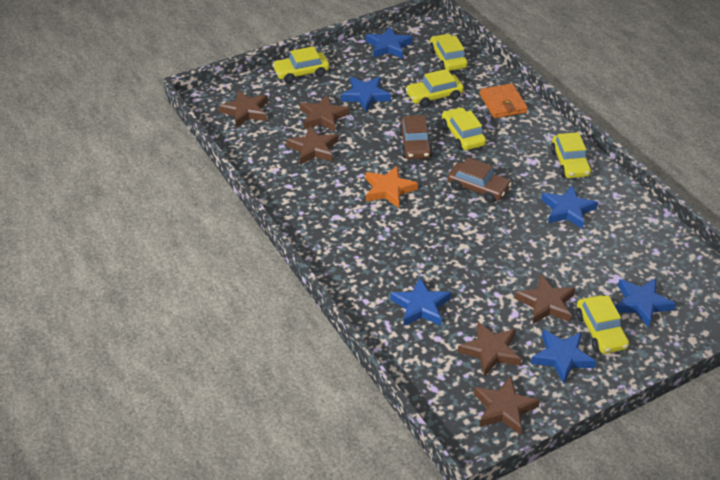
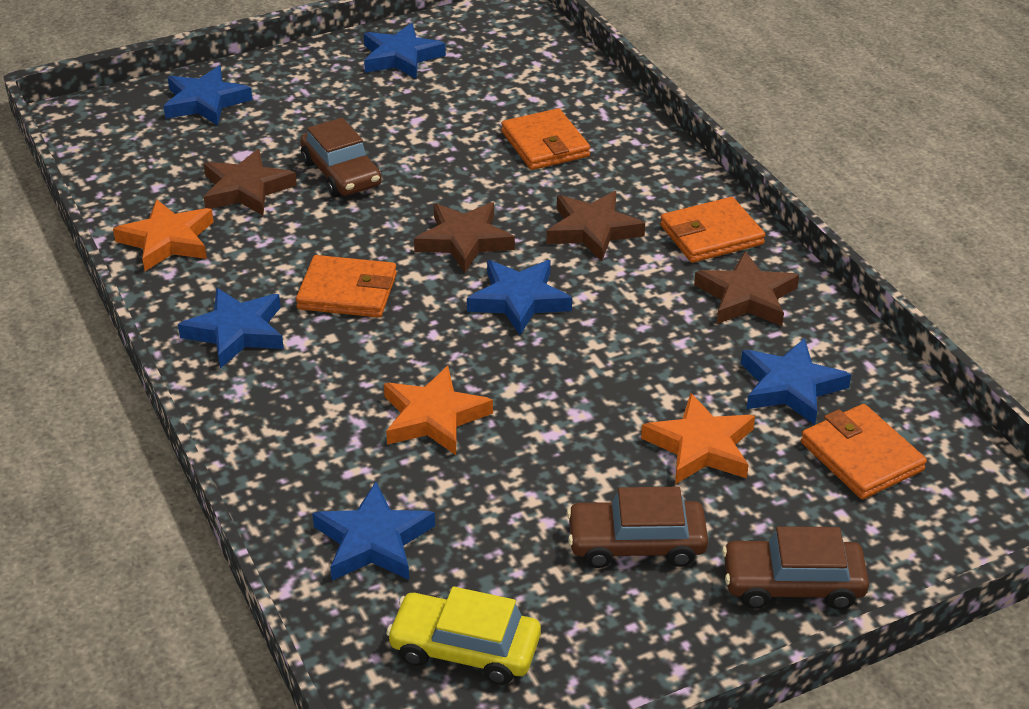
brown car: [399,115,433,159] [447,157,512,203] = 2 -> [300,118,382,197] [566,487,708,568] [722,526,869,610] = 3
brown star: [218,90,268,128] [286,126,338,165] [300,95,350,132] [458,322,521,376] [474,376,540,435] [515,274,575,324] = 6 -> [204,149,297,216] [414,202,515,272] [547,191,645,262] [694,251,799,326] = 4
orange star: [366,166,418,208] = 1 -> [113,199,214,271] [384,366,493,455] [641,393,755,484] = 3
orange wallet: [480,84,528,118] = 1 -> [296,255,397,318] [501,108,590,170] [660,197,765,263] [801,404,927,499] = 4
yellow car: [272,46,329,83] [405,69,464,107] [430,34,468,71] [442,107,486,150] [551,132,591,178] [576,295,629,354] = 6 -> [386,587,541,685] = 1

